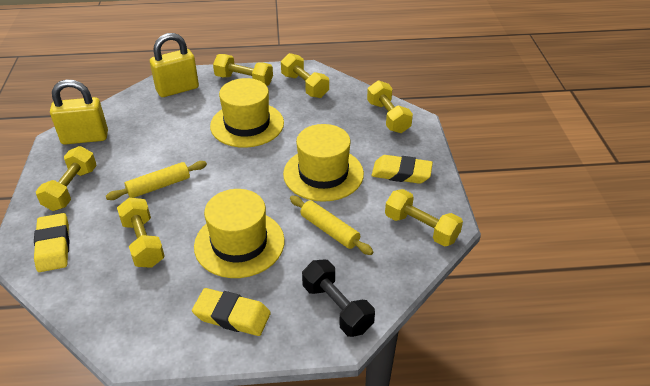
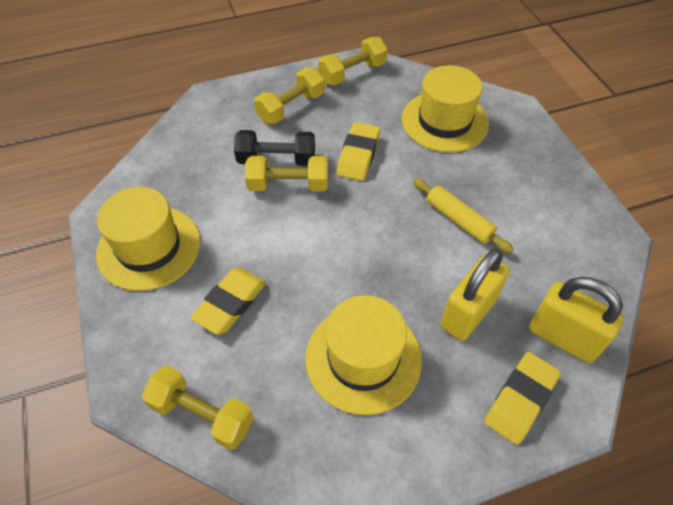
yellow dumbbell: [36,146,97,211] [117,197,165,268] [213,54,273,86] [281,53,329,98] [367,80,413,133] [385,189,463,246] = 6 -> [142,365,254,450] [245,156,328,191] [254,67,325,124] [318,37,388,86] = 4
yellow rolling pin: [106,161,207,200] [290,196,373,255] = 2 -> [413,178,514,253] = 1

